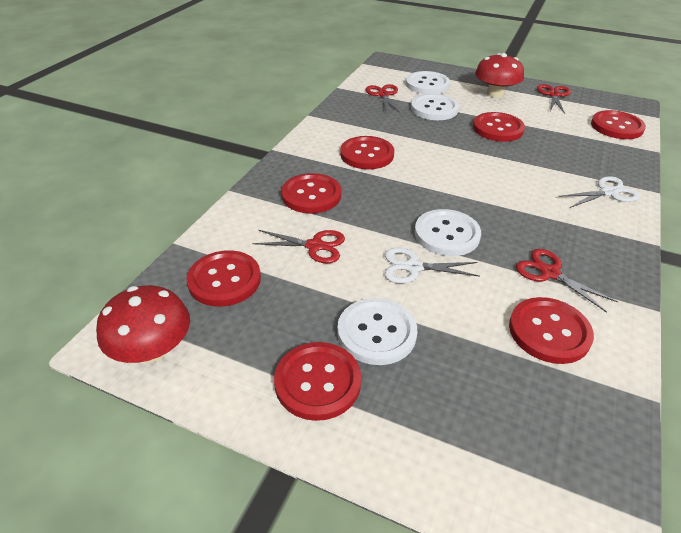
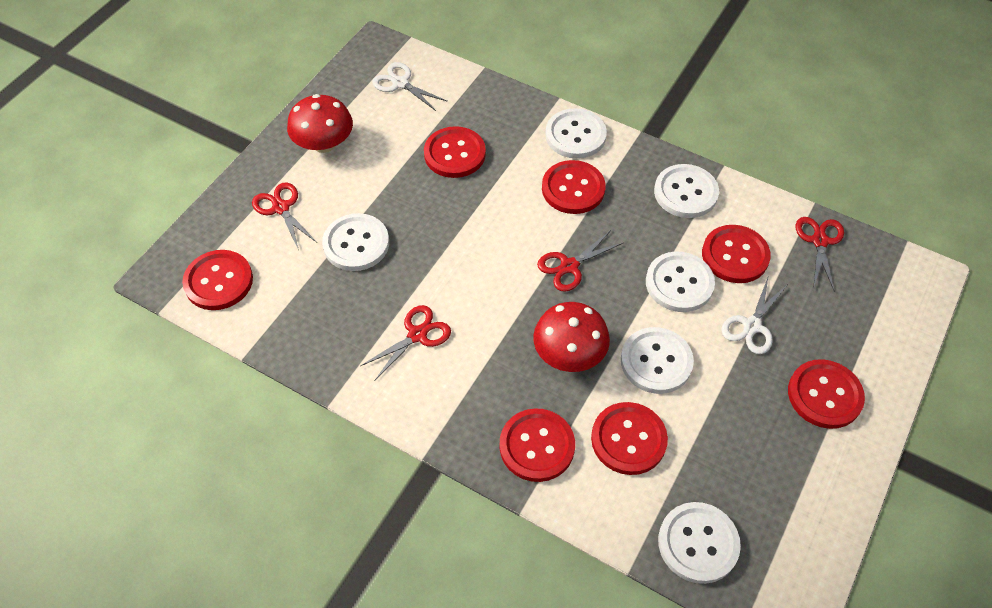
white button: [337,298,417,365] [406,71,450,94] [411,94,459,120] [414,209,481,256] = 4 -> [322,213,389,271] [545,108,607,159] [621,327,694,394] [646,251,715,312] [654,164,719,218] [658,502,741,584] = 6

